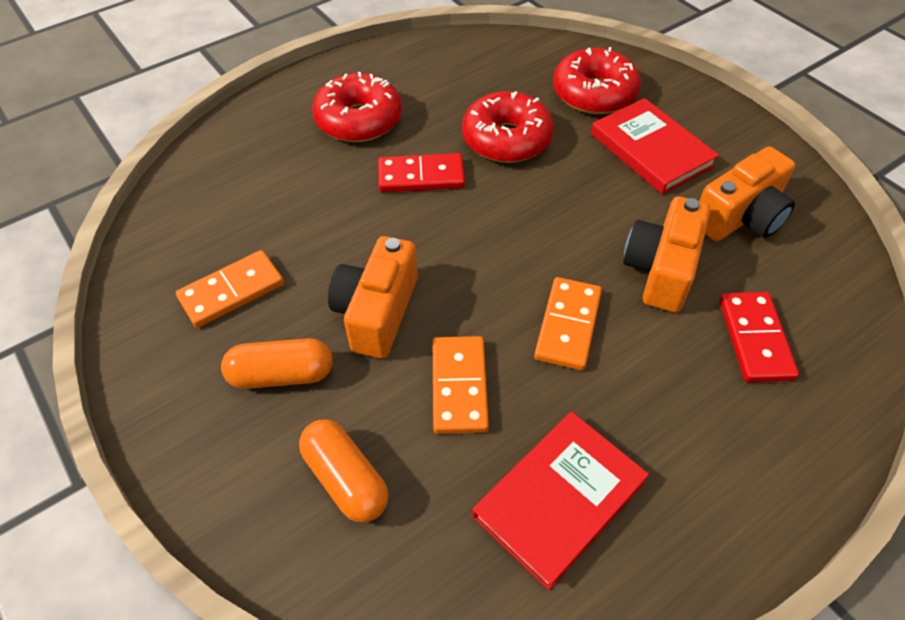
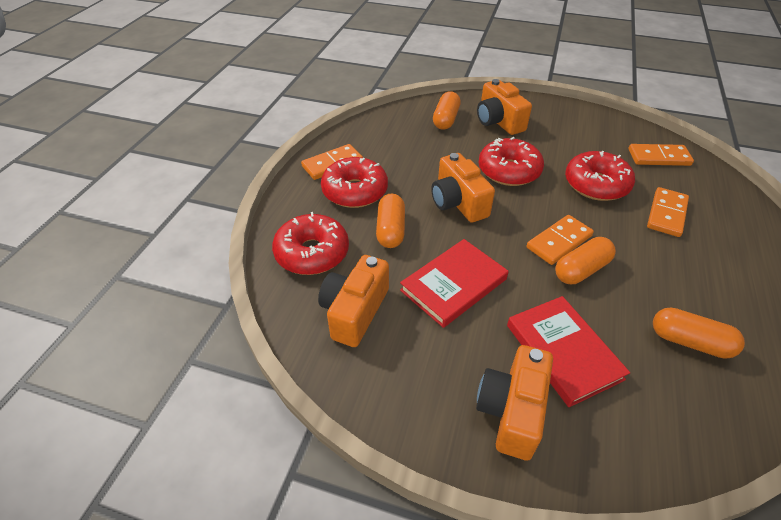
orange camera: [328,236,418,359] [623,196,710,313] [700,146,795,241] = 3 -> [318,255,389,347] [431,153,495,223] [476,345,553,461] [477,79,532,135] = 4
orange capsule: [221,338,333,389] [299,420,389,523] = 2 -> [376,194,405,248] [433,91,461,130] [555,237,616,284] [653,307,745,359] = 4
orange domino: [176,250,284,328] [433,336,489,434] [534,277,602,370] = 3 -> [301,144,363,180] [526,215,594,265] [629,144,694,166] [647,187,689,237] = 4
red domino: [378,153,465,192] [719,292,799,382] = 2 -> none = 0
red donut: [312,72,402,142] [462,91,554,163] [553,47,641,114] = 3 -> [272,212,349,275] [321,157,388,208] [478,137,544,186] [565,151,635,201] = 4

